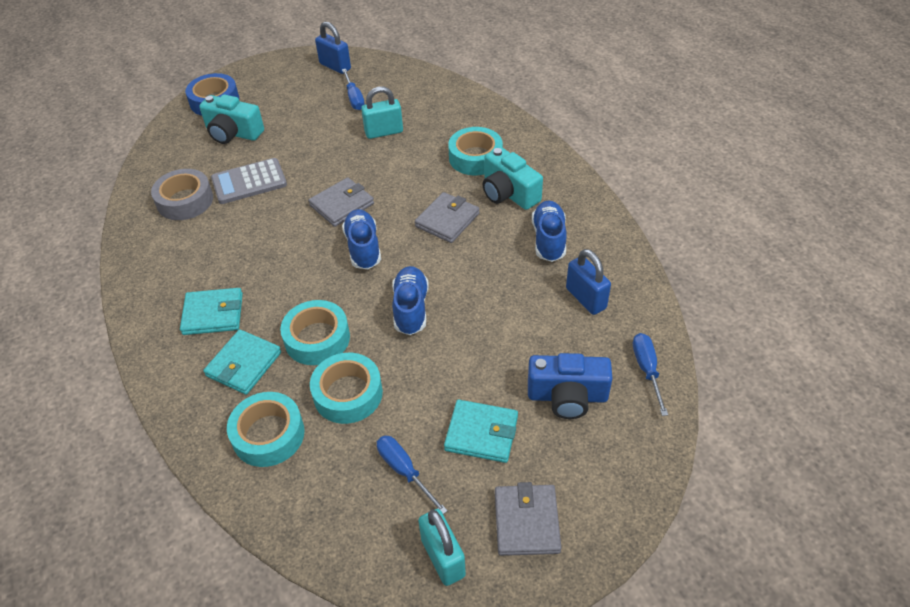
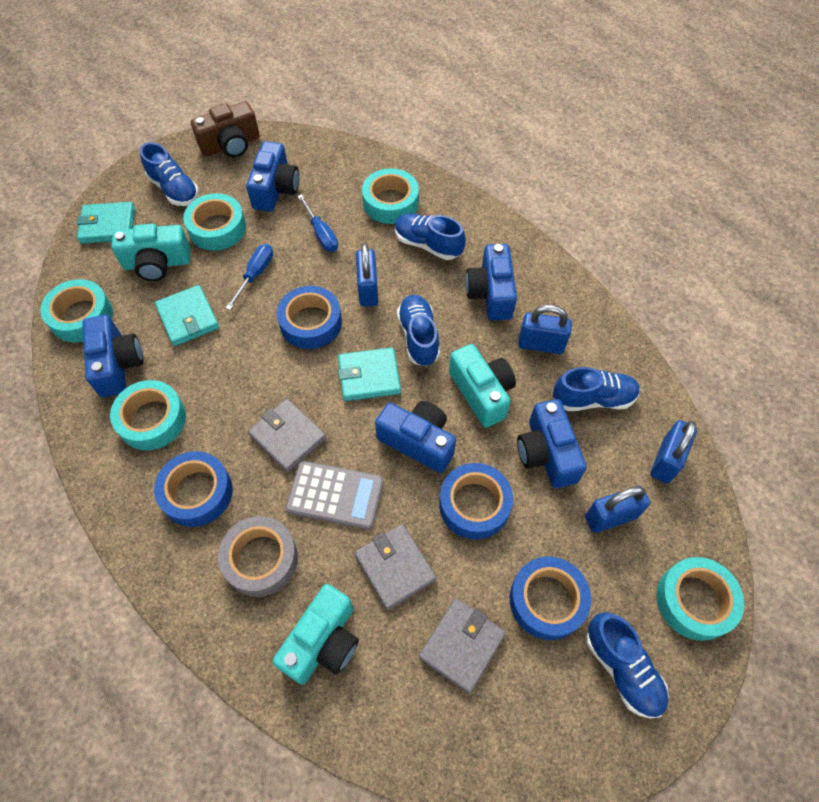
blue camera: [528,353,613,419] = 1 -> [82,315,144,397] [246,141,299,212] [375,401,456,473] [465,244,517,320] [517,399,587,488] = 5
blue padlock: [315,22,351,74] [566,249,611,315] = 2 -> [356,243,378,307] [518,305,572,354] [585,486,650,533] [650,420,697,483] = 4
blue screwdriver: [342,69,365,110] [377,435,448,514] [633,333,668,416] = 3 -> [226,244,273,310] [297,194,338,252] = 2
blue shoe: [342,209,381,269] [392,266,429,335] [532,200,567,262] = 3 -> [140,142,199,206] [395,213,466,260] [397,295,440,366] [553,367,640,411] [586,612,669,719] = 5
blue tape: [185,73,239,116] = 1 -> [154,451,233,527] [277,286,342,349] [439,463,513,540] [510,556,591,640] = 4
brown camera: none = 0 -> [191,101,260,157] = 1
turquoise camera: [199,94,264,144] [483,147,543,210] = 2 -> [111,224,191,281] [273,584,359,684] [449,344,516,428] = 3
turquoise padlock: [361,86,403,139] [418,509,466,586] = 2 -> none = 0
turquoise tape: [227,392,305,467] [280,300,350,365] [310,353,383,424] [448,127,503,175] = 4 -> [40,279,113,342] [110,380,186,450] [183,193,246,251] [362,168,419,224] [656,557,744,641] = 5

